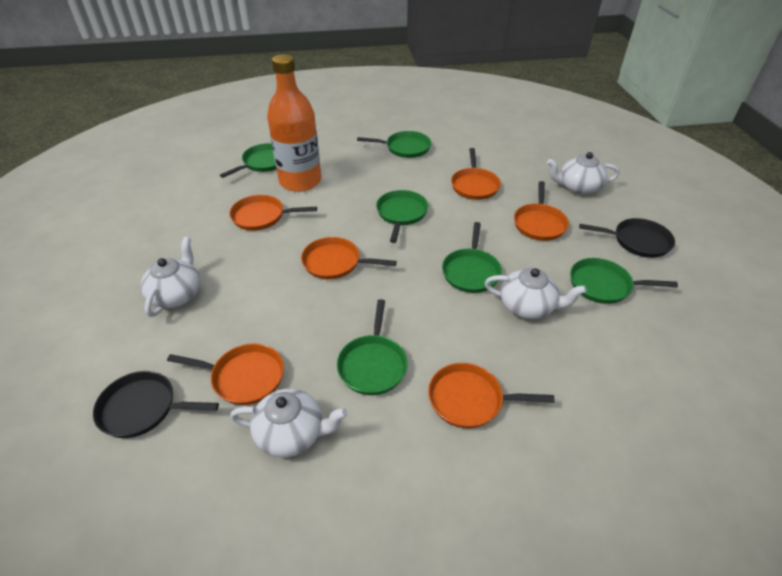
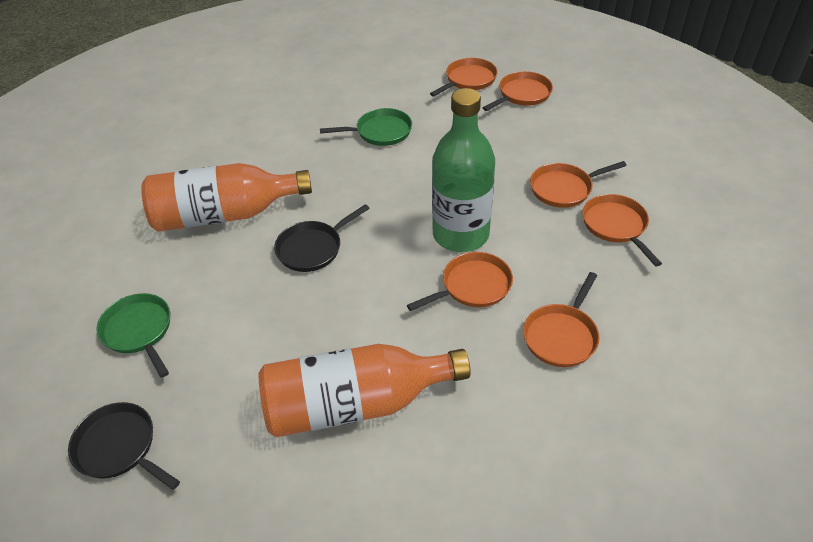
green bottle: none = 0 -> [432,88,495,252] = 1
green pan: [220,143,276,178] [337,299,408,395] [357,131,431,158] [376,190,428,243] [442,222,502,293] [570,258,678,304] = 6 -> [96,293,170,378] [320,108,412,146] = 2
orange bottle: [267,54,321,192] = 1 -> [141,163,312,232] [259,344,471,437] = 2
white teapot: [141,237,200,317] [230,389,348,458] [485,268,587,319] [547,152,620,195] = 4 -> none = 0

